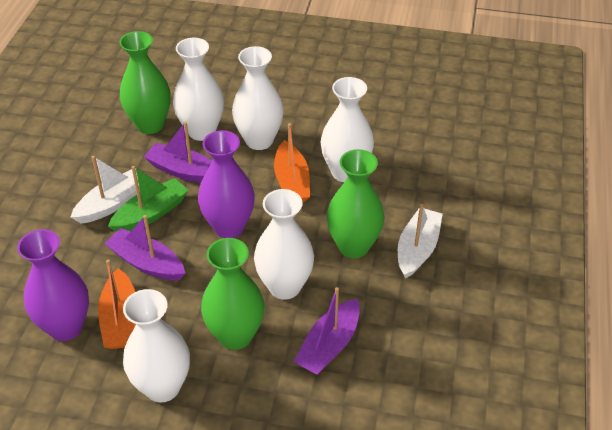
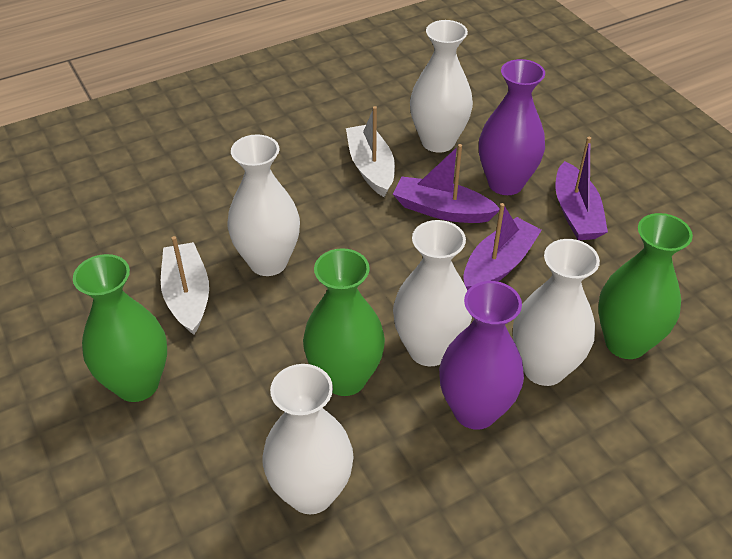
green boat: [108,166,189,232] = 1 -> none = 0
orange boat: [98,260,135,349] [274,123,310,203] = 2 -> none = 0

